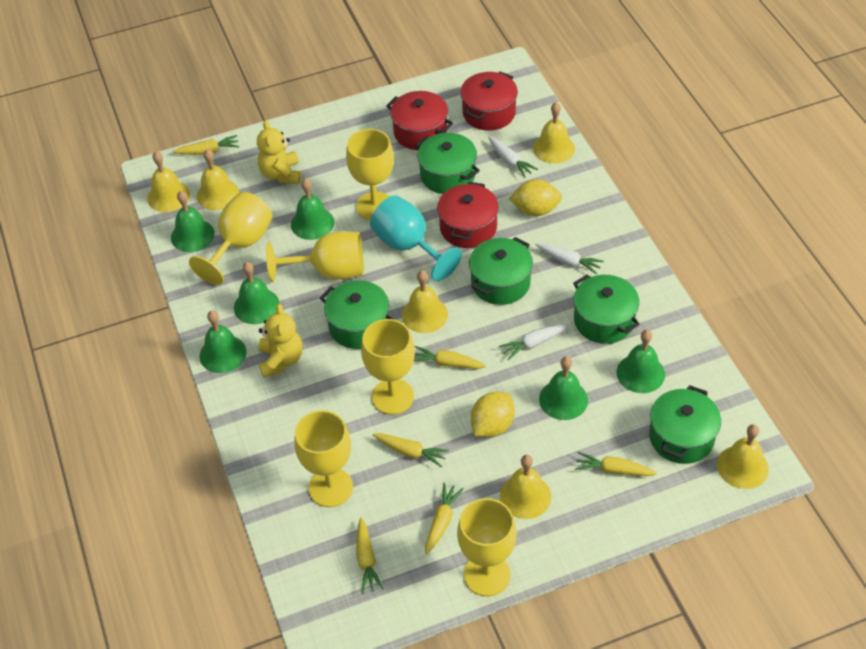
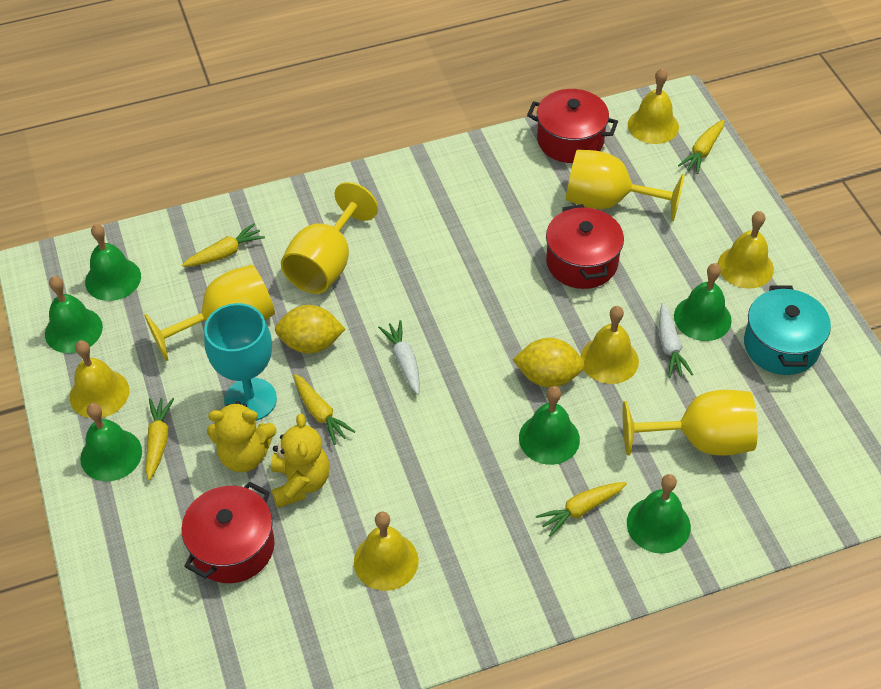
green pot: [320,280,393,349] [415,133,480,194] [469,237,533,305] [573,275,640,344] [649,385,721,464] = 5 -> none = 0
turquoise pot: none = 0 -> [744,286,831,375] = 1
white carrot: [488,137,538,178] [499,324,569,360] [535,243,604,275] = 3 -> [378,320,420,395] [659,303,693,378] = 2
yellow bell: [147,151,190,212] [197,149,239,210] [402,270,448,333] [500,455,551,519] [533,102,575,164] [717,424,769,489] = 6 -> [70,340,129,418] [354,512,419,591] [580,306,639,384] [628,68,679,144] [718,211,774,289] = 5
yellow carrot: [173,135,239,155] [356,517,384,593] [373,433,449,467] [414,346,486,369] [425,483,464,555] [575,452,657,476] = 6 -> [146,398,174,480] [182,223,265,267] [294,374,356,445] [536,482,627,537] [678,120,725,174] = 5
yellow goblet: [189,192,273,285] [266,231,364,282] [294,410,353,507] [346,129,394,220] [361,319,415,415] [457,498,517,596] = 6 -> [144,265,275,361] [281,182,378,294] [566,149,685,221] [623,390,758,456] = 4

